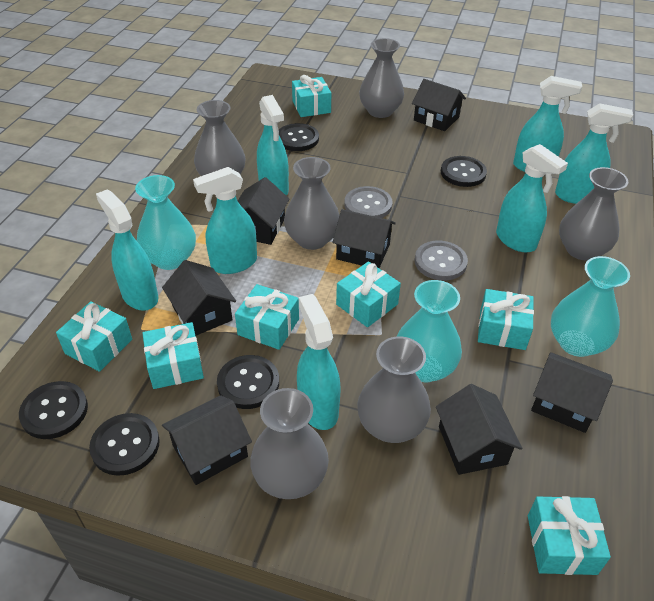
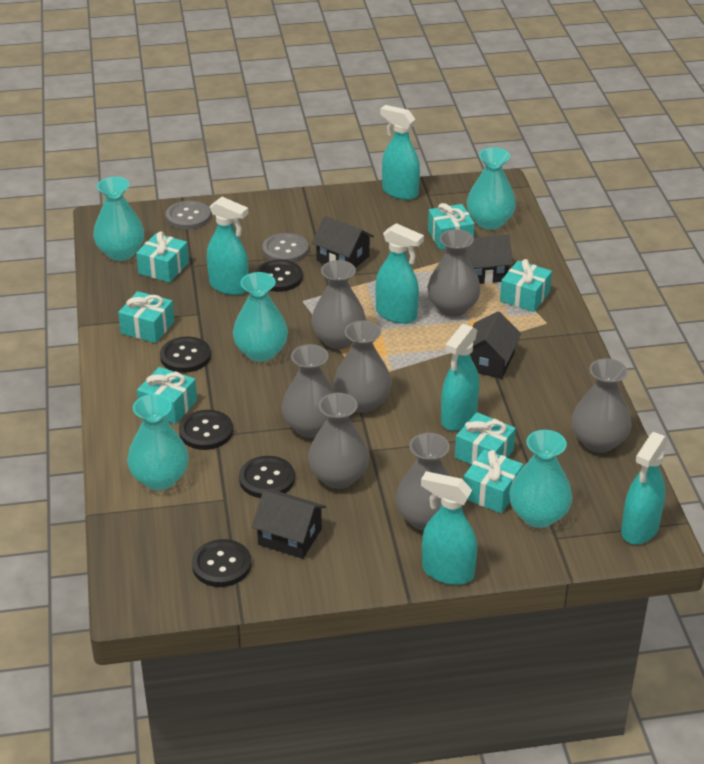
black house: [162,260,236,336] [162,395,252,485] [238,177,289,245] [332,209,396,268] [412,79,466,131] [436,384,522,475] [531,352,613,433] = 7 -> [252,491,326,559] [312,216,374,268] [465,234,513,284] [470,311,521,379] = 4
grey vase: [194,100,246,176] [250,388,329,499] [284,157,340,250] [357,336,431,443] [359,38,404,118] [559,167,628,260] = 6 -> [281,344,336,438] [308,393,369,489] [311,260,366,349] [334,321,392,413] [396,433,450,531] [427,229,481,317] [572,358,632,453] = 7
turquoise spray bottle: [96,189,158,311] [193,167,257,274] [257,95,289,195] [297,294,341,430] [496,144,568,253] [513,76,582,172] [555,103,633,204] = 7 -> [207,197,249,295] [376,223,424,324] [380,105,420,200] [421,471,477,585] [441,324,479,431] [621,432,668,544] = 6
turquoise vase: [135,175,196,270] [397,280,462,382] [551,256,630,357] = 3 -> [93,177,144,261] [127,394,189,490] [233,272,288,362] [466,147,516,230] [509,430,573,528] = 5

